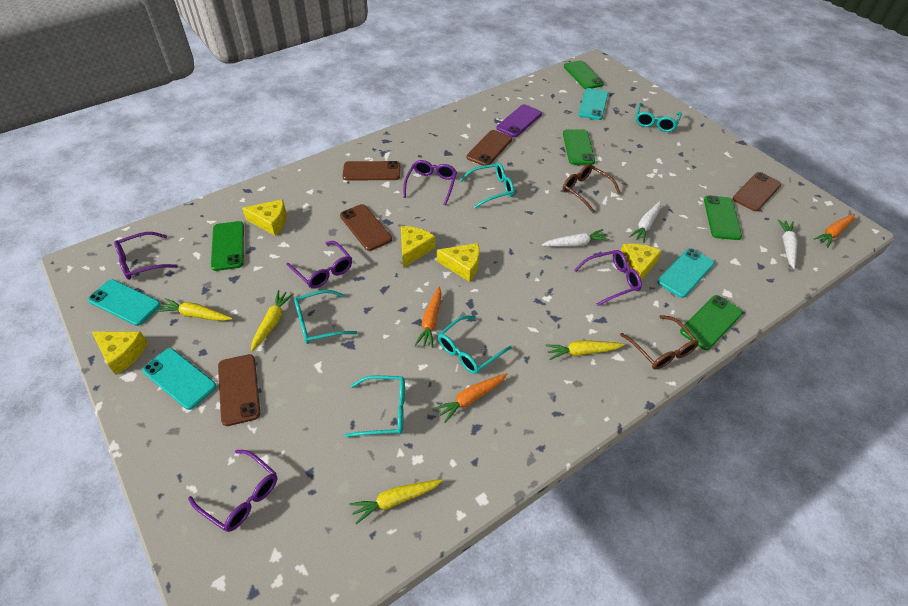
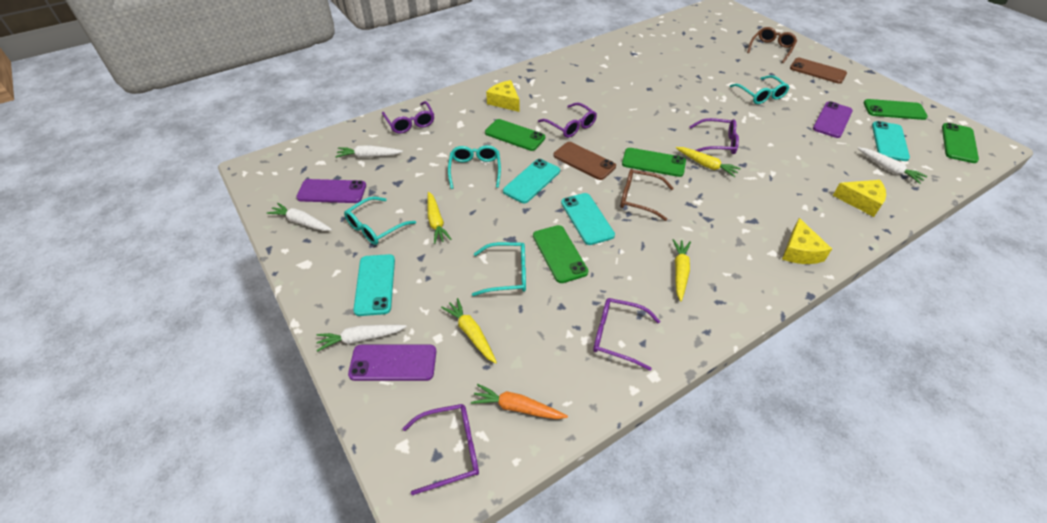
brown phone: [218,354,260,426] [340,204,392,251] [342,161,400,180] [466,130,512,166] [733,172,781,211] = 5 -> [553,142,616,180] [790,58,847,84] = 2
orange carrot: [415,287,441,348] [434,373,507,423] [814,214,855,248] = 3 -> [471,384,568,419] = 1
purple phone: [496,104,542,137] = 1 -> [296,179,366,203] [348,344,436,381] [813,101,853,138] = 3
turquoise glasses: [294,290,357,344] [345,375,405,437] [438,315,512,374] [460,163,514,208] [636,103,682,132] = 5 -> [344,196,416,245] [448,145,501,189] [472,242,526,296] [730,75,789,104] = 4
white carrot: [542,229,609,247] [629,201,661,243] [778,219,798,269] = 3 -> [267,203,332,231] [316,325,407,352] [335,145,403,158] [857,147,927,184] = 4
yellow cheese: [92,332,148,375] [242,199,287,236] [401,226,435,268] [437,243,479,282] [621,243,661,280] = 5 -> [486,80,520,112] [782,218,832,264] [833,180,886,217] = 3

